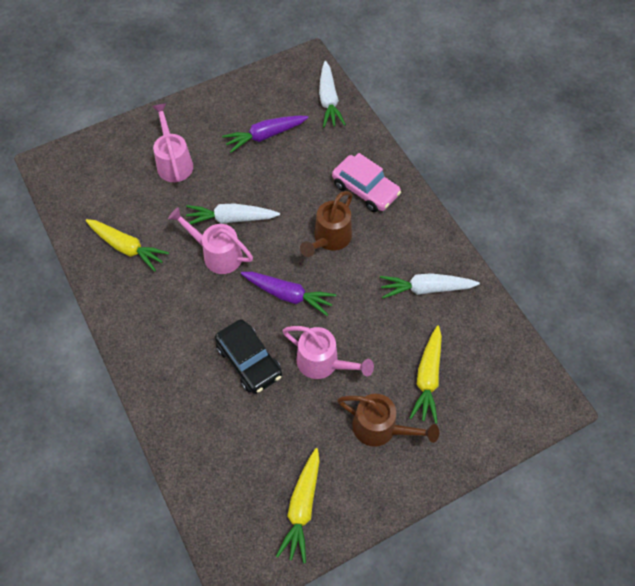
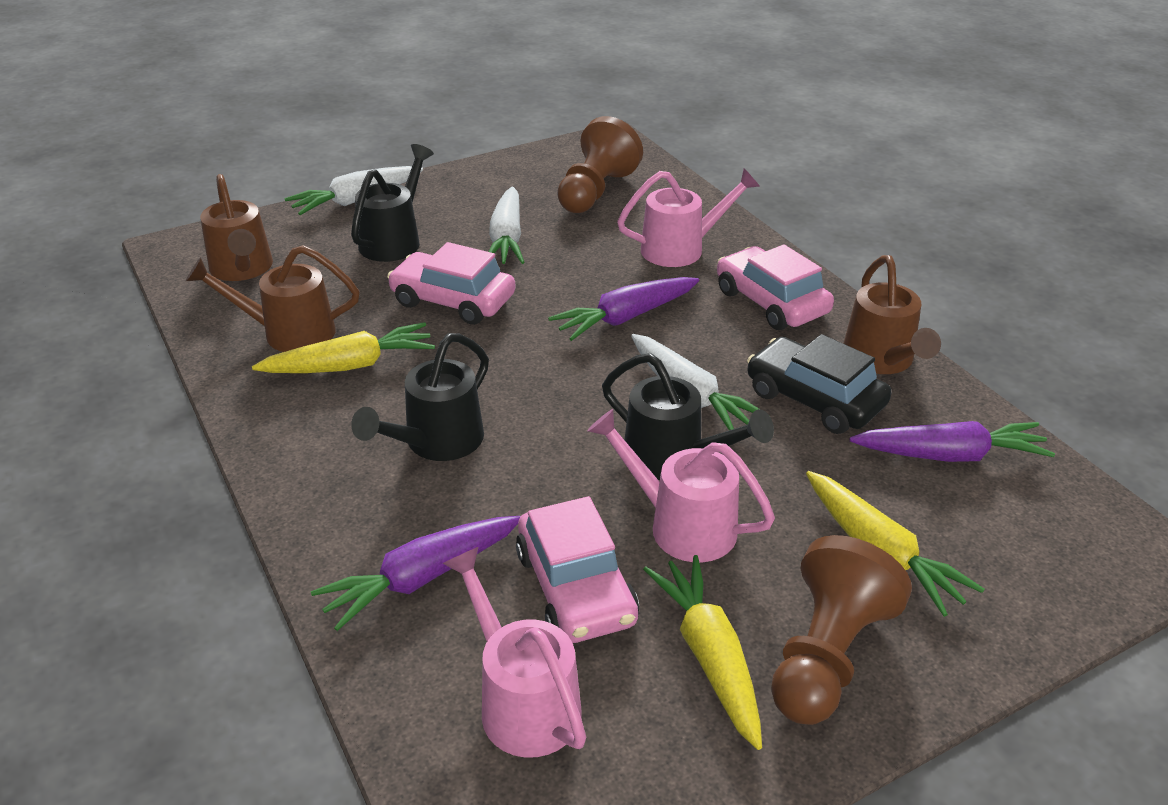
black watering can: none = 0 -> [351,144,434,262] [351,333,489,461] [602,353,774,480] = 3
brown pawn: none = 0 -> [557,116,643,213] [771,535,912,725] = 2
brown watering can: [300,191,353,257] [337,394,439,447] = 2 -> [186,245,360,352] [200,174,273,281] [843,255,941,374] = 3
pink car: [332,153,401,212] = 1 -> [387,242,515,325] [516,496,639,643] [717,244,834,330] = 3
purple carrot: [222,115,308,153] [241,272,336,316] = 2 -> [311,516,521,631] [548,277,699,341] [849,421,1055,462] = 3

